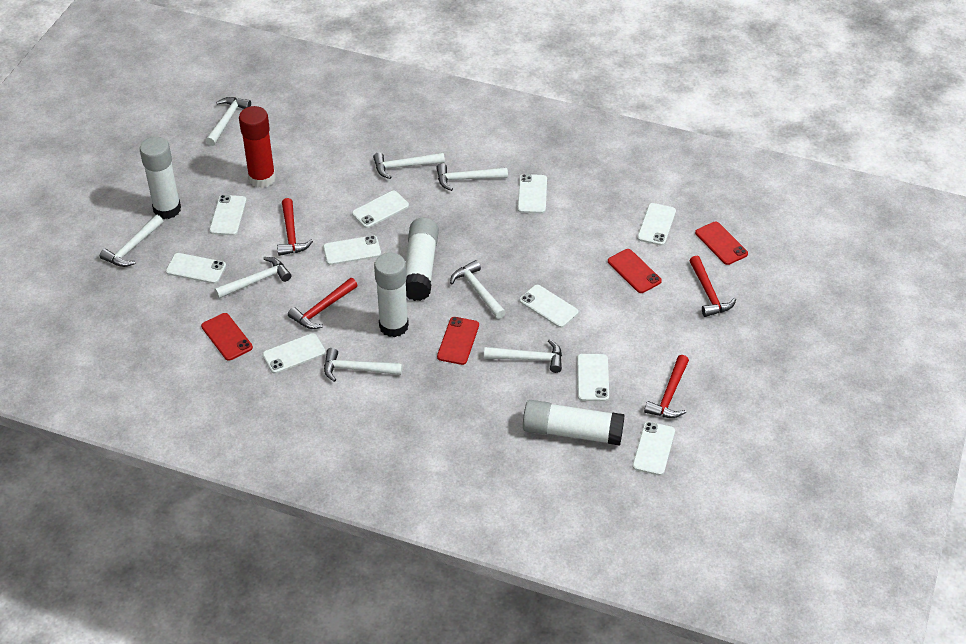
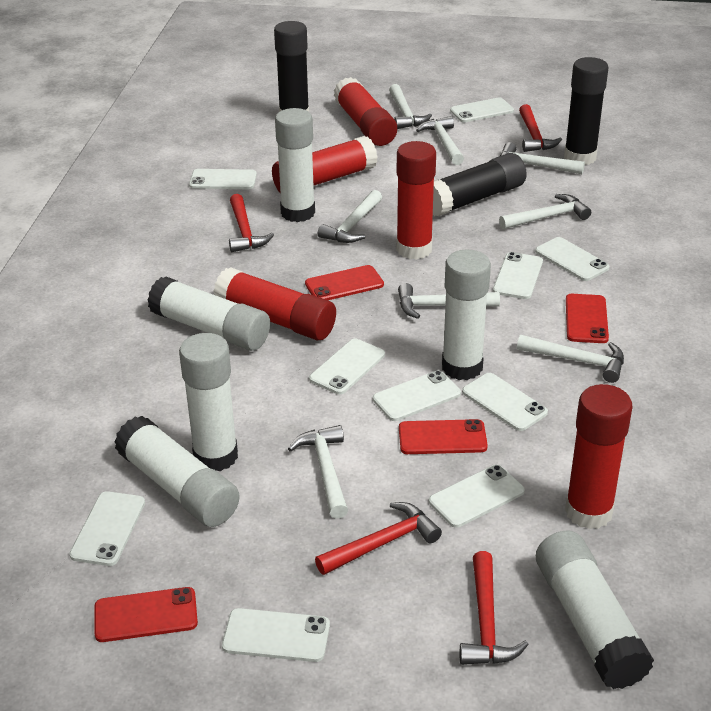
black glue stick: none = 0 -> [274,21,309,112] [433,153,527,216] [564,57,609,165] = 3
red glue stick: [239,106,276,188] = 1 -> [213,267,336,340] [272,136,378,194] [333,77,397,146] [396,141,436,260] [565,384,632,529] = 5
white glue stick: [140,137,181,219] [374,253,409,337] [406,218,439,301] [523,400,625,445] = 4 -> [114,416,240,527] [147,276,270,351] [179,333,238,471] [275,108,315,222] [442,250,491,380] [536,531,654,689] = 6

